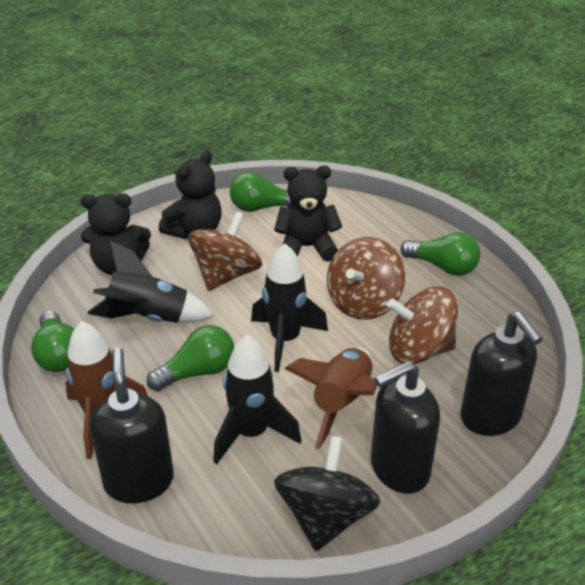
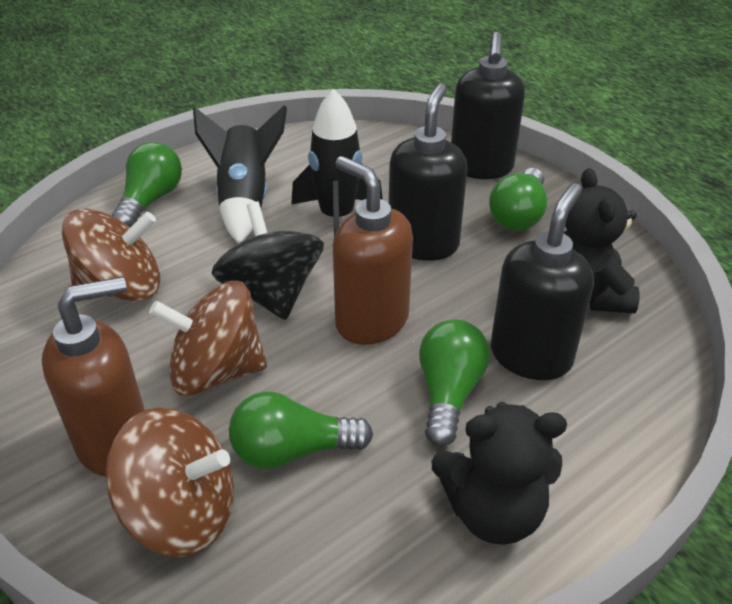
black rocket: [87,241,213,323] [213,335,302,464] [251,244,328,372] = 3 -> [193,105,287,244] [291,89,383,236] = 2
black teddy bear: [81,193,151,275] [159,150,221,239] [274,166,343,262] = 3 -> [432,402,567,545] [564,168,640,313] = 2
brown rocket: [65,321,148,459] [285,347,378,449] = 2 -> none = 0
brown soap dispenser: none = 0 -> [42,276,145,477] [333,156,413,345] = 2

